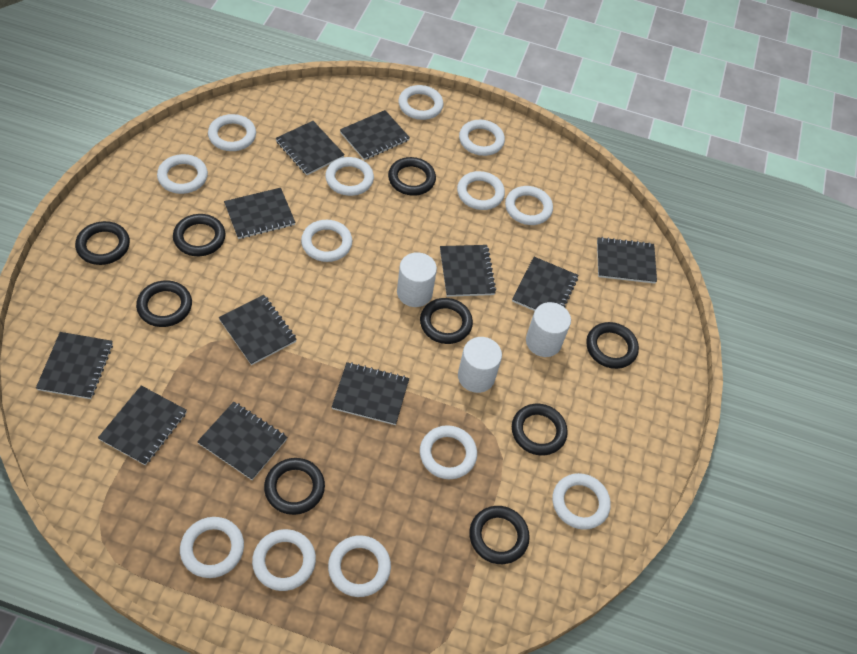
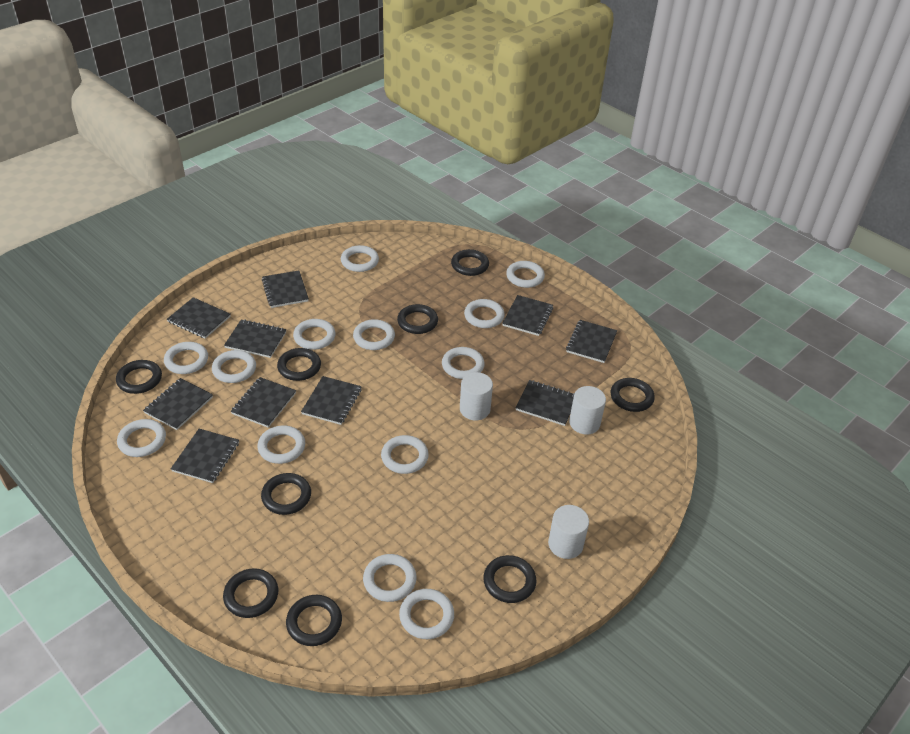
black notebook: [36,332,113,399] [98,385,187,465] [197,402,287,480] [219,295,297,365] [224,188,295,239] [276,121,345,175] [332,362,409,425] [340,110,410,160] [440,245,496,297] [512,257,578,311] [597,237,657,284] = 11 -> [143,378,213,430] [167,297,231,338] [171,429,239,483] [224,319,286,358] [231,377,296,428] [262,270,309,308] [301,376,362,425] [502,295,553,336] [515,380,575,426] [566,320,617,363] = 10

